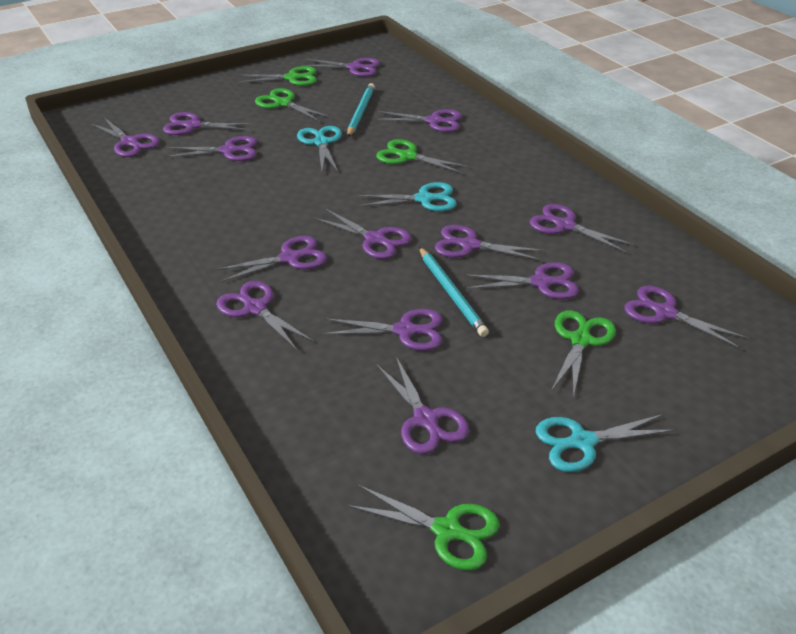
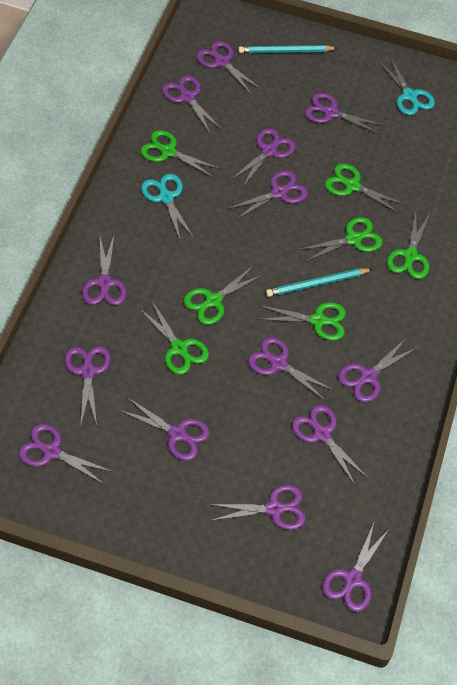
green scissors: [237,66,317,86] [255,88,330,121] [347,485,499,570] [376,139,469,173] [551,310,616,398] = 5 -> [139,301,209,375] [140,130,221,178] [183,266,264,325] [258,302,346,341] [299,217,383,262] [325,163,406,214] [387,211,430,279] = 7
turquoise scissors: [297,126,342,172] [356,182,457,211] [536,414,675,472] = 3 -> [141,174,194,240] [378,57,435,115] = 2

